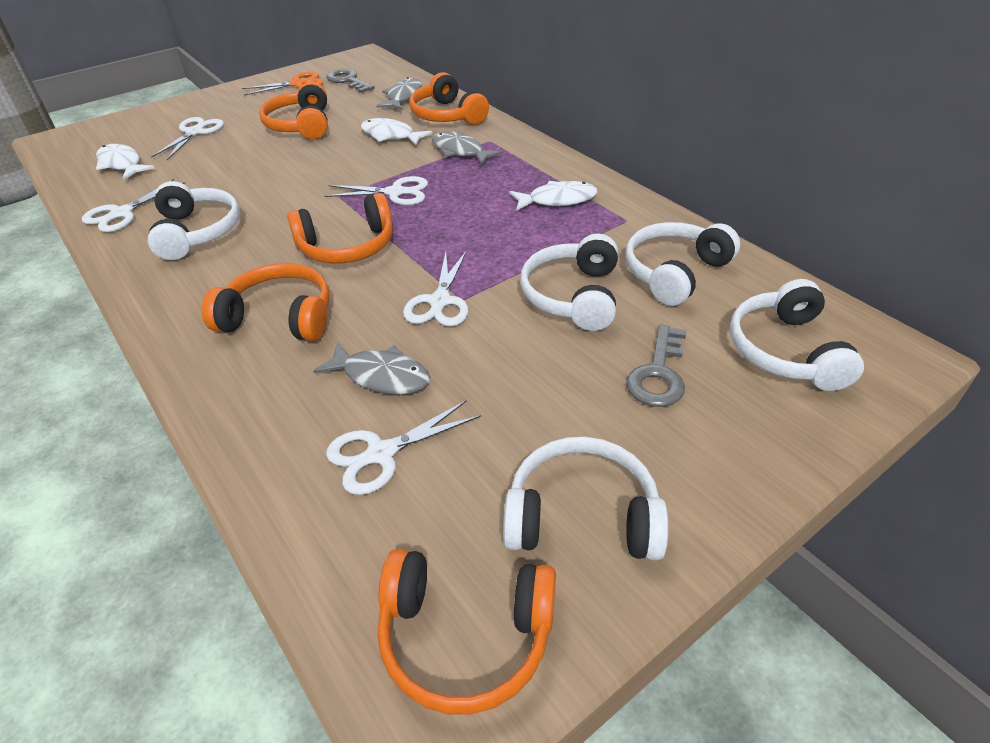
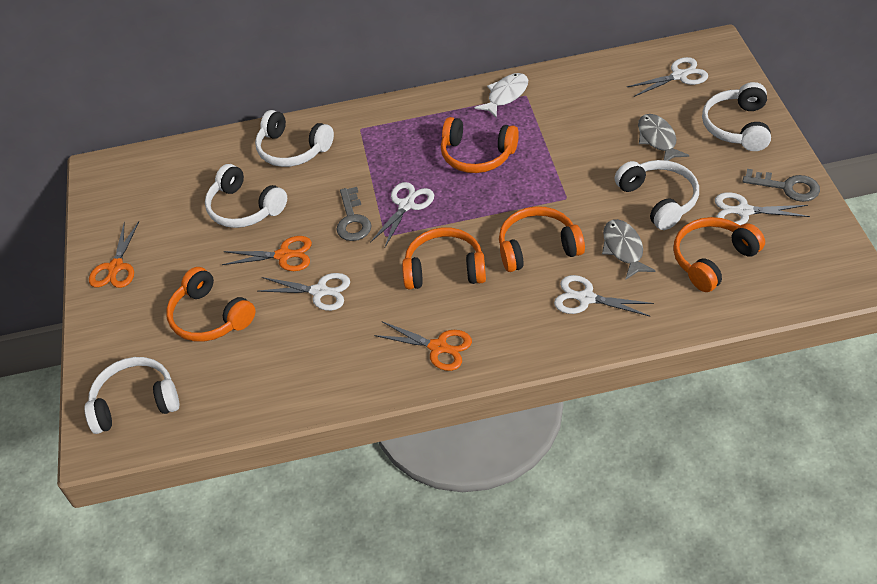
grey fish: [313,342,430,395] [377,77,422,110] [432,131,503,166] = 3 -> [602,219,655,279] [638,114,689,161] = 2
orange scissors: [242,72,323,96] = 1 -> [89,221,139,288] [222,236,312,271] [374,321,472,371] = 3
white fish: [96,144,154,180] [361,118,433,145] [509,181,598,211] = 3 -> [474,73,528,118] = 1

